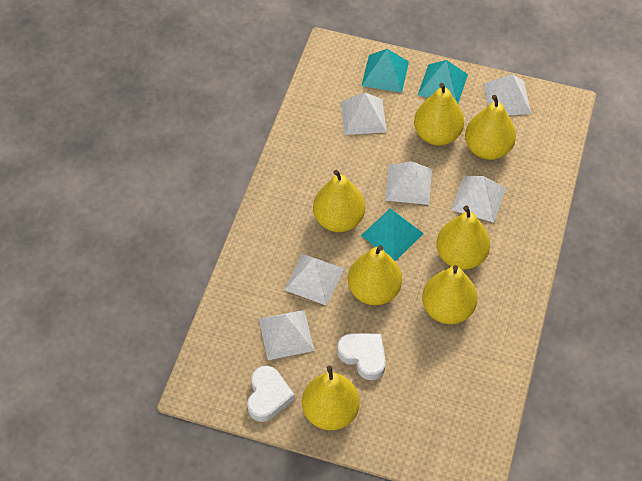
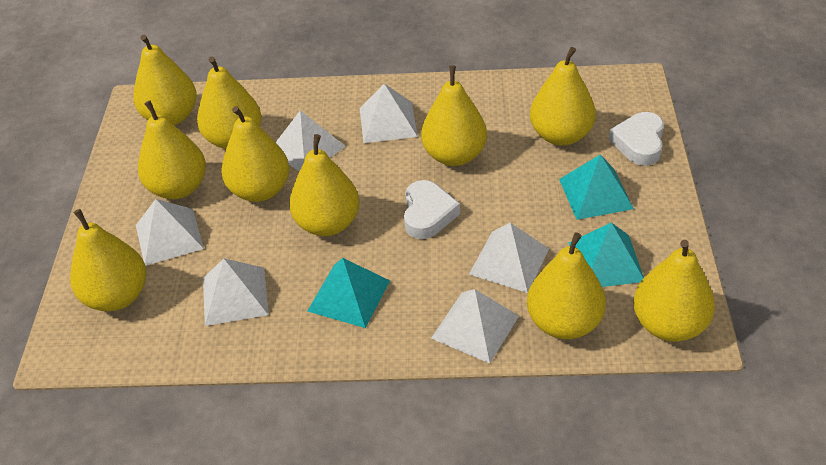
yellow pear: [302,365,360,430] [313,170,365,232] [348,245,402,305] [414,83,464,146] [422,265,478,324] [436,205,490,270] [465,95,516,160] = 7 -> [70,209,146,311] [134,35,197,125] [138,100,206,199] [197,57,262,149] [221,106,289,202] [289,134,360,236] [421,65,487,166] [527,232,606,339] [530,47,596,146] [633,240,715,342] = 10

